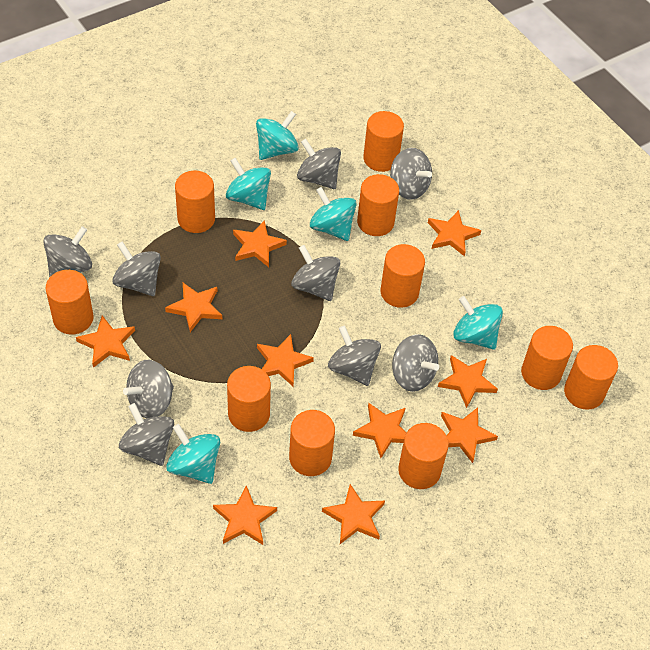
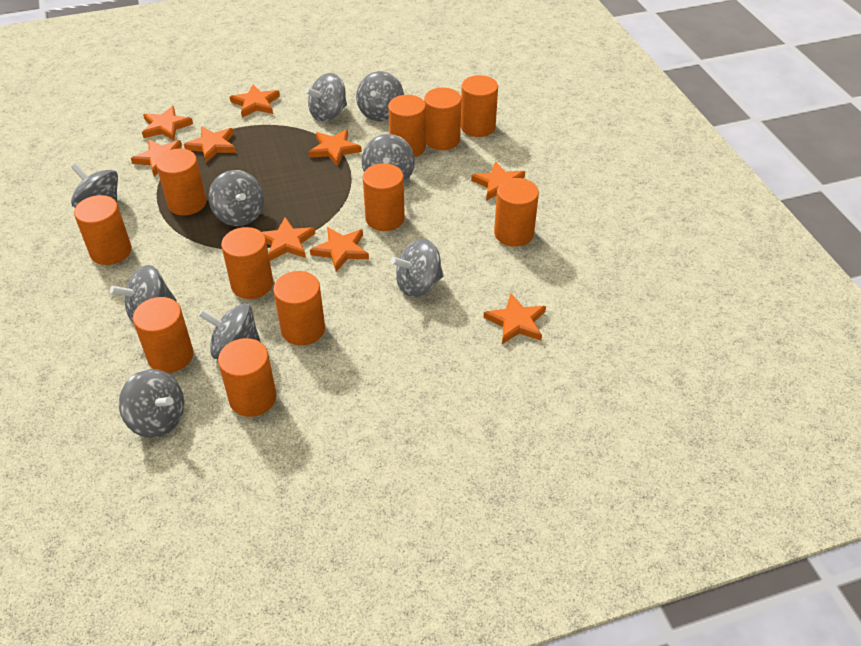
orange cylinder: [45,270,94,335] [175,171,215,233] [227,366,271,432] [289,410,335,476] [357,174,399,236] [363,111,404,172] [381,244,425,308] [398,423,449,489] [521,326,573,390] [564,345,618,410] = 10 -> [74,195,132,265] [133,297,193,373] [156,149,207,215] [218,338,277,417] [221,227,273,299] [273,271,325,346] [363,163,405,231] [388,95,426,157] [424,88,461,150] [461,75,498,137] [494,178,539,247] = 11
orange star: [76,316,135,368] [165,283,222,332] [213,485,277,545] [233,220,287,267] [257,334,314,386] [322,484,385,544] [353,403,407,458] [428,210,481,257] [438,355,498,408] [441,407,498,463] = 10 -> [131,140,182,176] [142,106,193,141] [184,127,236,163] [230,84,280,118] [262,217,316,261] [309,129,362,167] [310,227,369,272] [471,161,525,201] [483,294,546,344] = 9
turquoise spinning top: [166,424,220,484] [226,158,271,210] [256,111,298,160] [310,187,357,241] [453,296,503,350] = 5 -> none = 0

